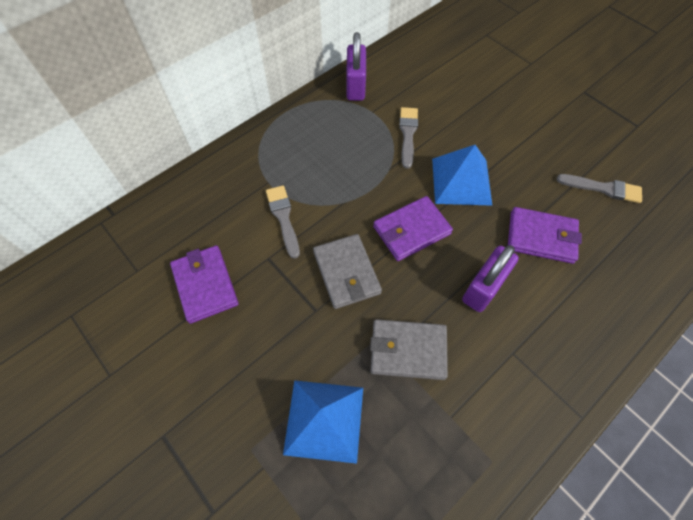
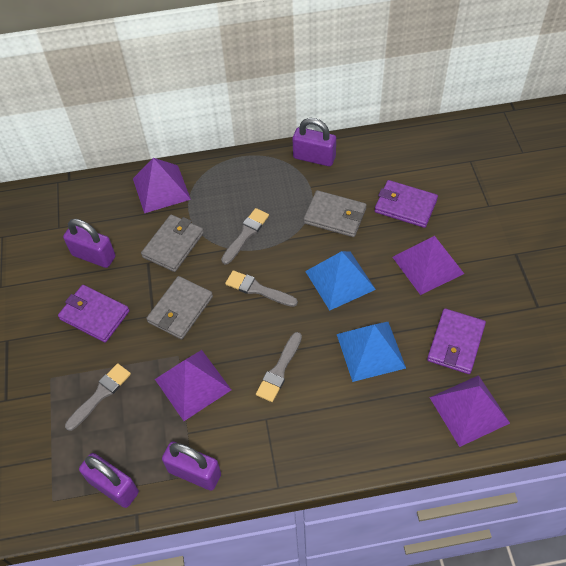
grey brush: [266,185,300,259] [399,107,418,169] [557,174,642,203] = 3 -> [65,363,131,431] [221,208,269,264] [225,270,298,307] [256,332,302,402] = 4
grey wallet: [313,234,382,309] [370,319,448,380] = 2 -> [141,215,204,272] [146,276,213,340] [304,190,367,237] = 3
purple padlock: [346,32,366,101] [462,245,519,312] = 2 -> [63,219,115,268] [79,453,139,508] [162,442,221,491] [292,118,336,166] = 4
purple pyramid: none = 0 -> [133,158,191,213] [155,350,231,421] [393,236,464,295] [429,375,510,447] = 4

